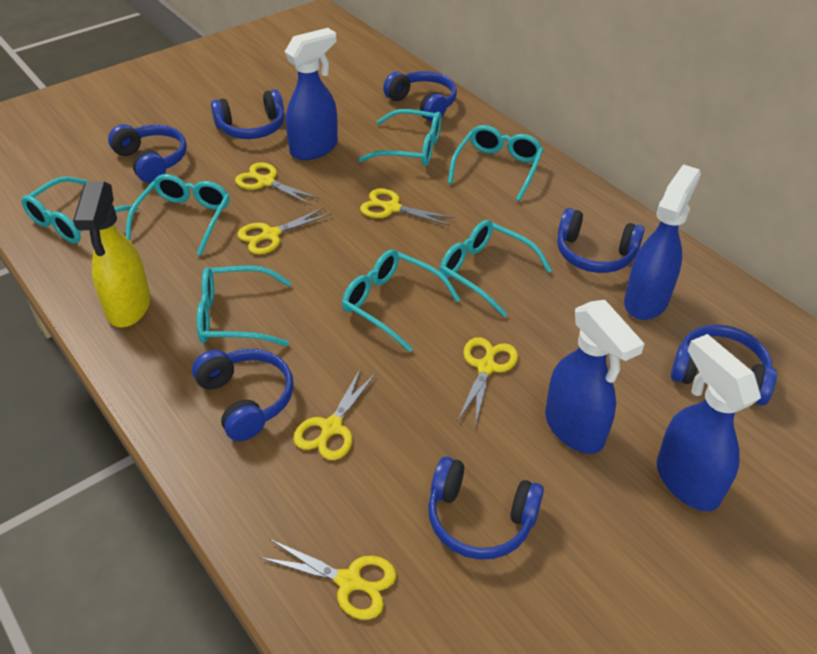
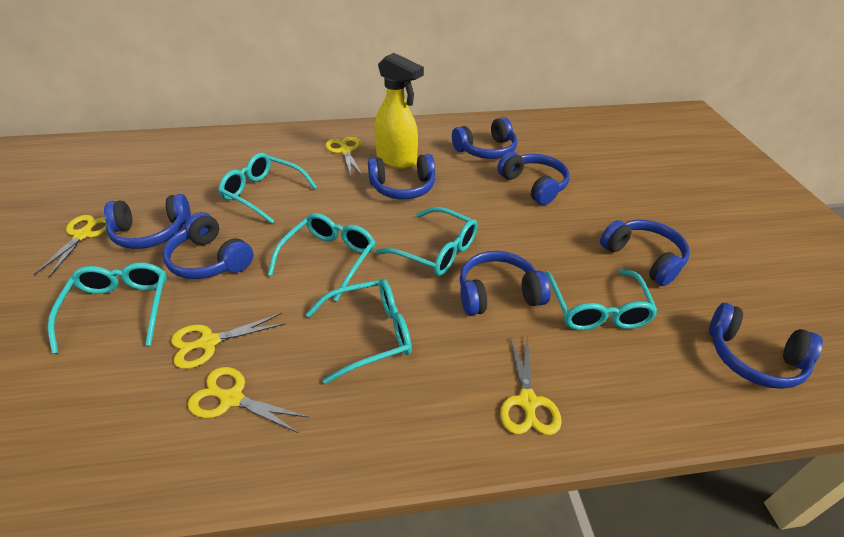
blue headphones: [108,124,187,183] [192,349,294,441] [211,89,284,139] [383,71,457,122] [428,457,544,560] [557,208,645,273] [671,325,777,405] = 7 -> [104,194,191,249] [163,212,253,279] [368,154,435,199] [452,117,517,159] [460,251,551,316] [497,152,570,205] [600,220,690,286] [709,303,823,389] = 8
blue spray bottle: [285,28,338,160] [545,300,644,454] [624,164,701,320] [657,334,761,511] = 4 -> none = 0
turquoise glasses: [21,176,138,244] [126,174,230,255] [197,265,291,346] [342,249,461,352] [359,109,441,166] [439,220,552,317] [448,125,544,201] = 7 -> [48,263,167,354] [218,153,317,223] [268,213,375,301] [306,279,412,384] [376,207,478,276] [545,269,658,330] = 6
yellow scissors: [235,162,320,205] [237,207,332,254] [261,539,396,620] [293,368,377,460] [360,189,455,226] [457,337,518,427] = 6 -> [33,215,107,278] [171,313,285,369] [188,367,309,433] [325,137,363,177] [500,336,562,435] = 5

